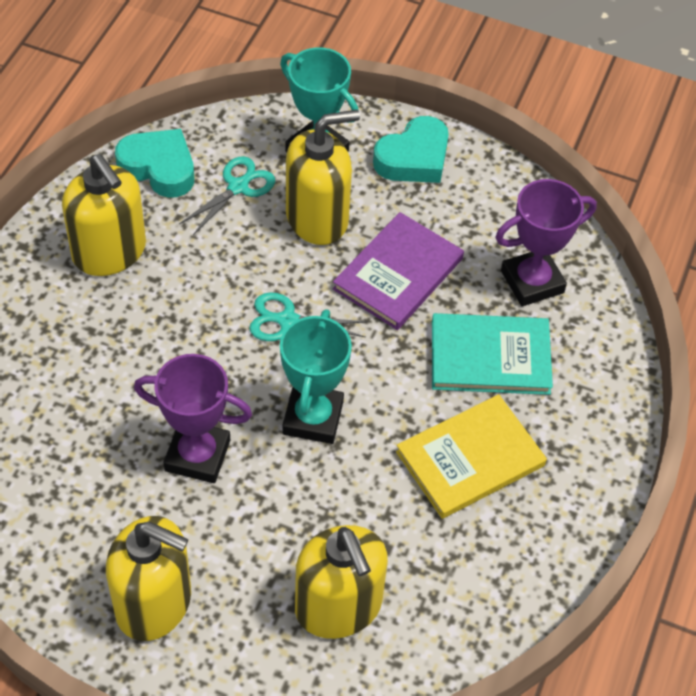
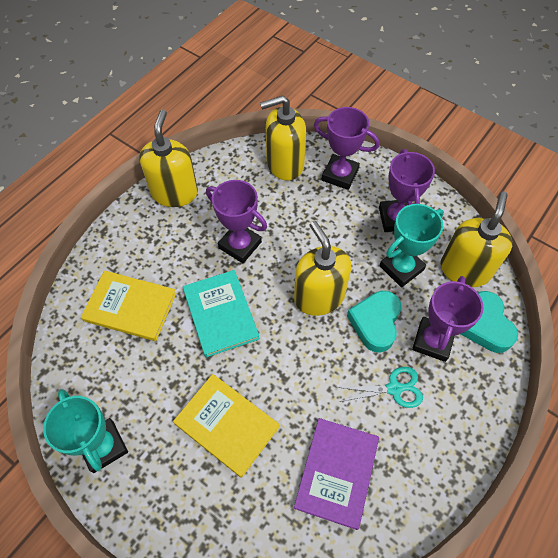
purple trophy: [134,354,252,483] [495,179,597,306] = 2 -> [206,180,267,263] [314,107,380,190] [379,149,435,232] [412,276,484,362] = 4
turquoise scissors: [179,156,275,235] [249,292,368,341] = 2 -> [337,367,423,408] = 1
yellow book: [396,394,547,519] = 1 -> [81,271,177,341] [173,374,280,478] = 2

